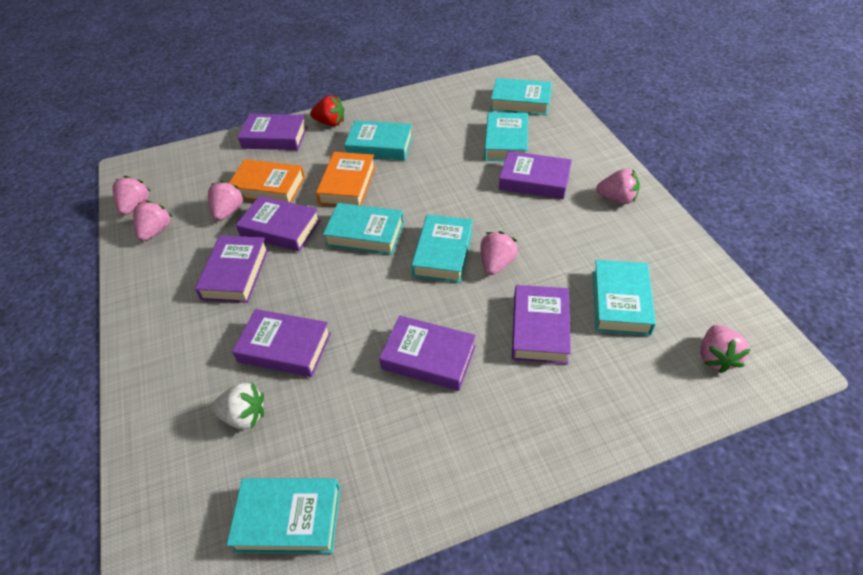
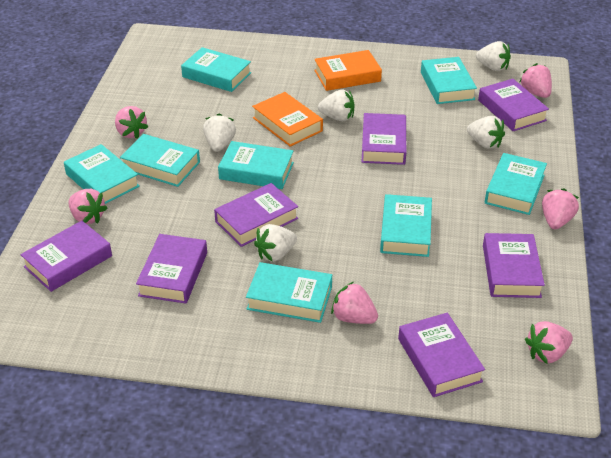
red strawberry: [310,95,344,126] = 1 -> none = 0
turquoise book: [227,478,340,554] [323,203,404,255] [345,120,413,160] [411,215,473,283] [484,112,528,161] [491,78,552,115] [593,260,656,335] = 7 -> [64,144,140,204] [120,134,200,187] [181,47,251,92] [218,141,294,189] [246,262,332,323] [380,194,432,257] [421,57,477,104] [485,153,547,215] = 8
white strawberry: [211,382,264,429] = 1 -> [203,114,236,152] [254,224,297,262] [318,89,355,121] [467,116,505,149] [476,41,511,71] = 5

